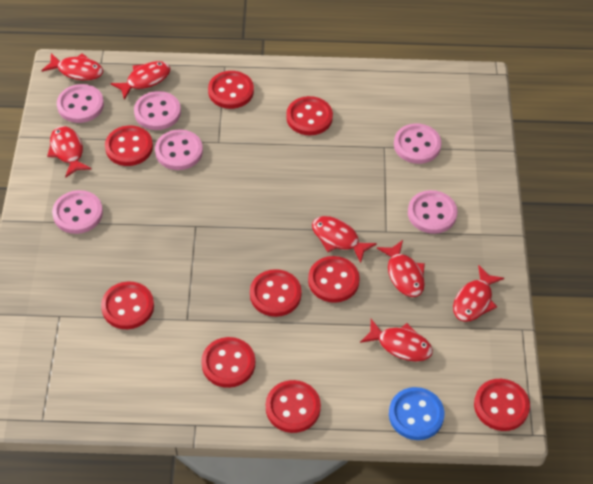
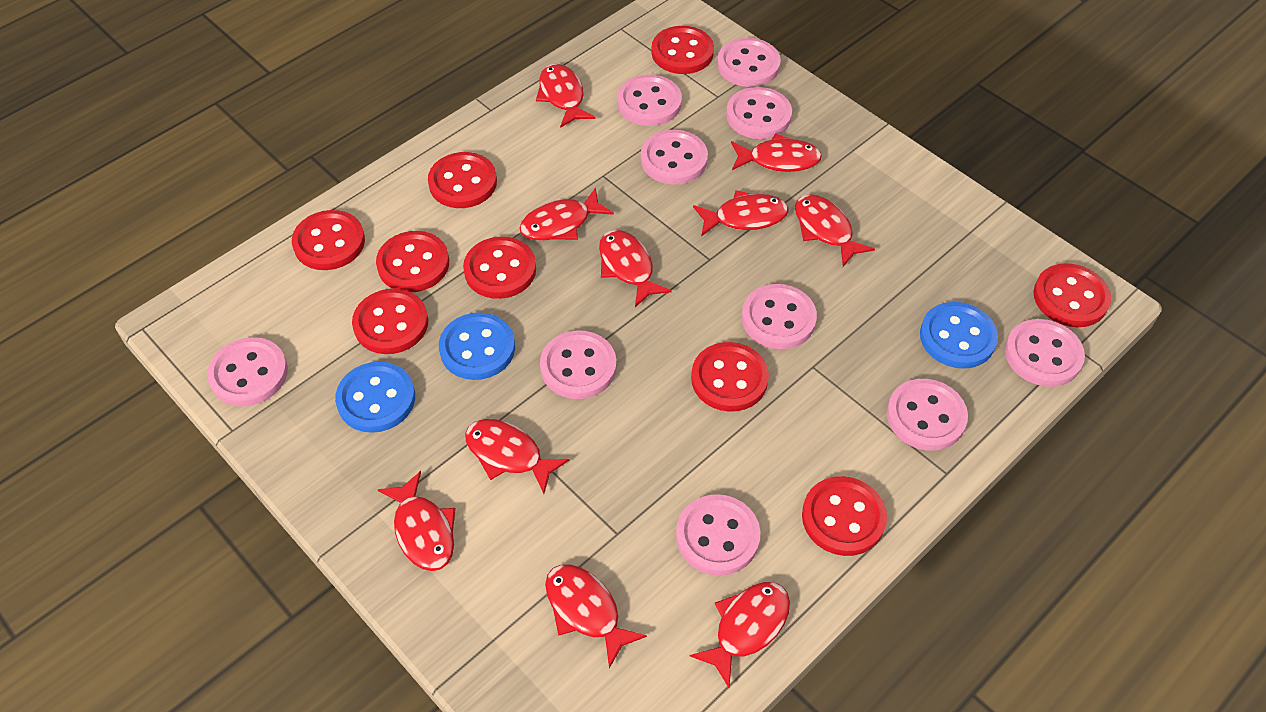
blue button: [389,387,445,440] = 1 -> [335,362,415,433] [439,312,515,380] [920,302,998,369] = 3
pink button: [52,190,103,234] [57,84,104,123] [134,91,181,130] [155,130,203,170] [394,123,441,164] [408,190,457,234] = 6 -> [207,337,288,407] [540,330,617,399] [617,75,682,126] [641,130,708,185] [676,494,761,576] [717,38,781,87] [726,87,792,139] [742,284,817,349] [887,379,968,451] [1005,319,1085,387] = 10
red fish: [41,53,103,81] [47,126,91,178] [111,61,171,100] [312,216,377,263] [360,319,433,361] [377,240,425,297] [453,265,504,322] = 7 -> [378,471,456,571] [465,419,570,494] [520,187,614,241] [536,64,596,128] [545,564,647,668] [599,230,672,307] [690,582,790,688] [693,190,788,237] [731,133,822,172] [795,194,875,267] = 10

